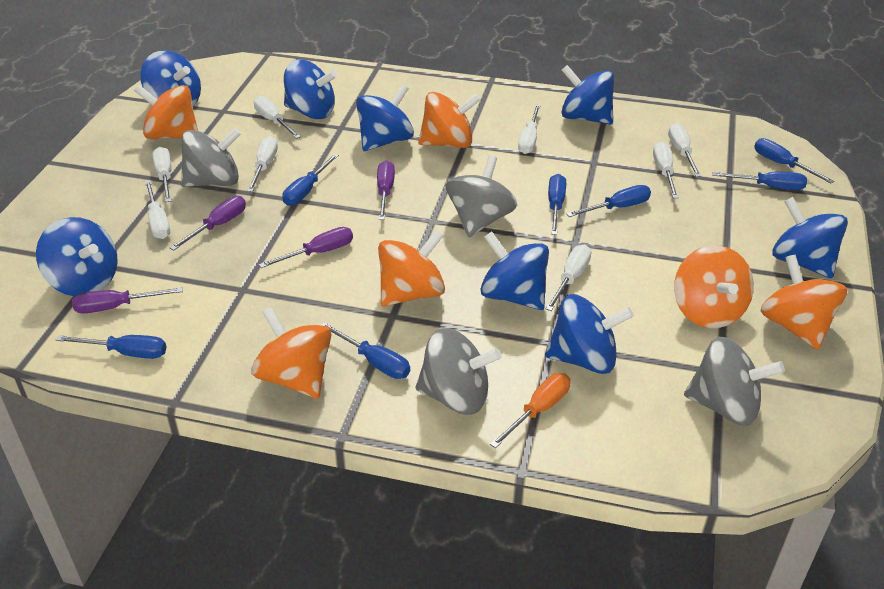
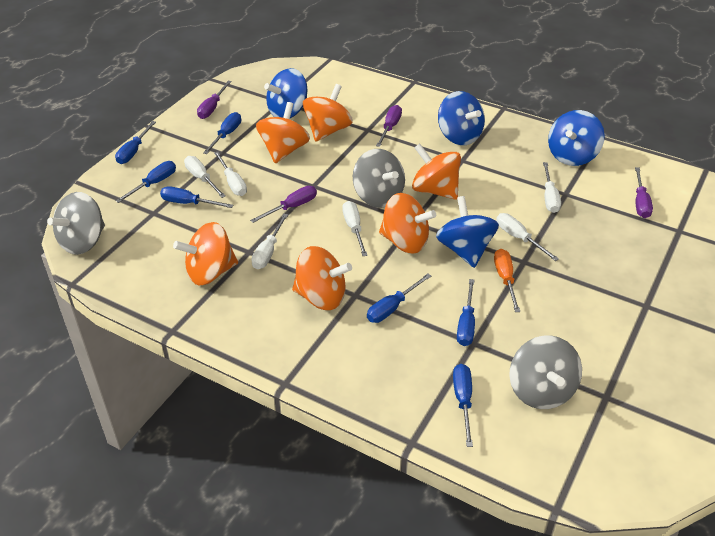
blue spinning top: [36,217,118,296] [140,50,201,106] [284,59,337,119] [356,84,414,151] [480,231,549,310] [545,294,634,374] [561,65,614,124] [773,197,848,278] = 8 -> [264,68,307,118] [436,196,499,268] [438,91,485,145] [548,110,605,166] = 4
grey spinning top: [181,128,241,187] [416,328,502,415] [446,155,517,237] [684,337,785,426] = 4 -> [47,192,105,255] [353,149,405,208] [509,336,582,409] = 3
white screwdriver: [145,180,170,239] [153,147,172,202] [247,136,278,192] [254,96,301,139] [518,105,541,154] [546,245,592,311] [653,142,679,198] [668,123,702,177] = 8 -> [184,156,226,198] [214,152,247,196] [251,214,288,269] [342,201,368,256] [496,213,559,261] [543,162,561,213] = 6

